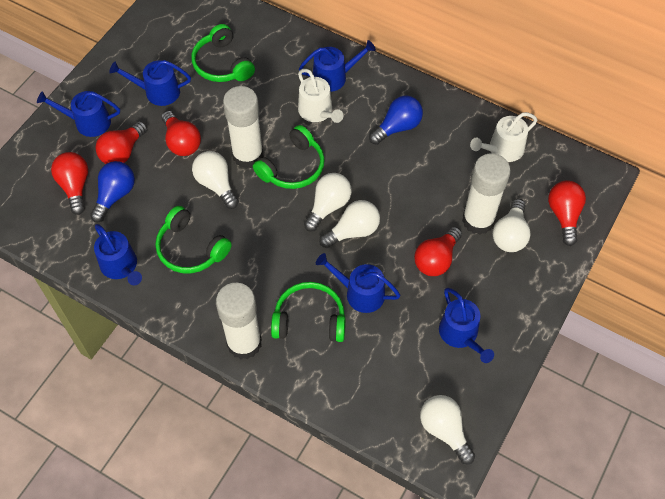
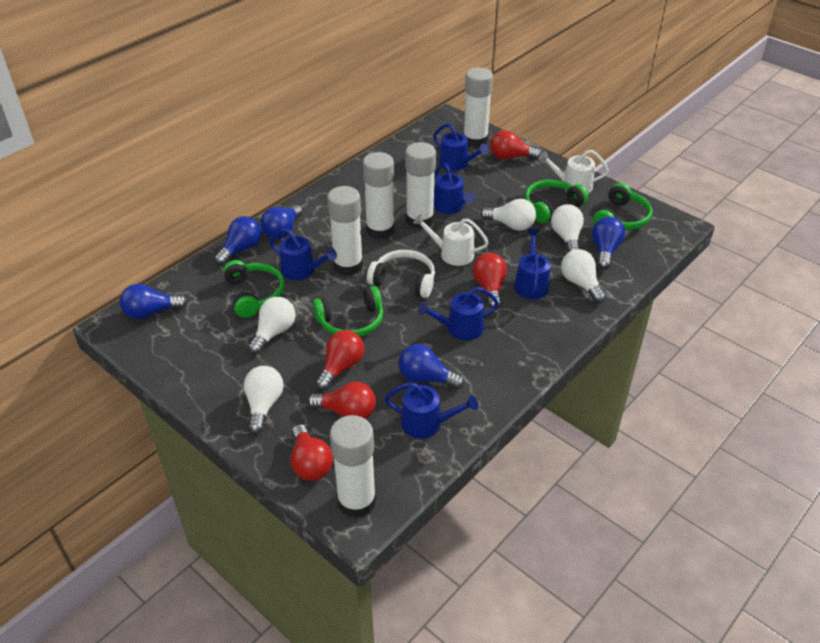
blue light bulb: [90,161,135,222] [369,96,423,145] = 2 -> [120,284,187,319] [215,216,261,265] [261,205,302,239] [399,344,464,390] [592,217,625,270] = 5
white glue stick: [216,283,262,359] [223,86,264,169] [462,154,511,235] = 3 -> [327,186,363,276] [330,415,376,518] [363,152,394,239] [405,142,436,229] [463,67,493,148] = 5
white headphones: none = 0 -> [367,250,435,298] = 1

